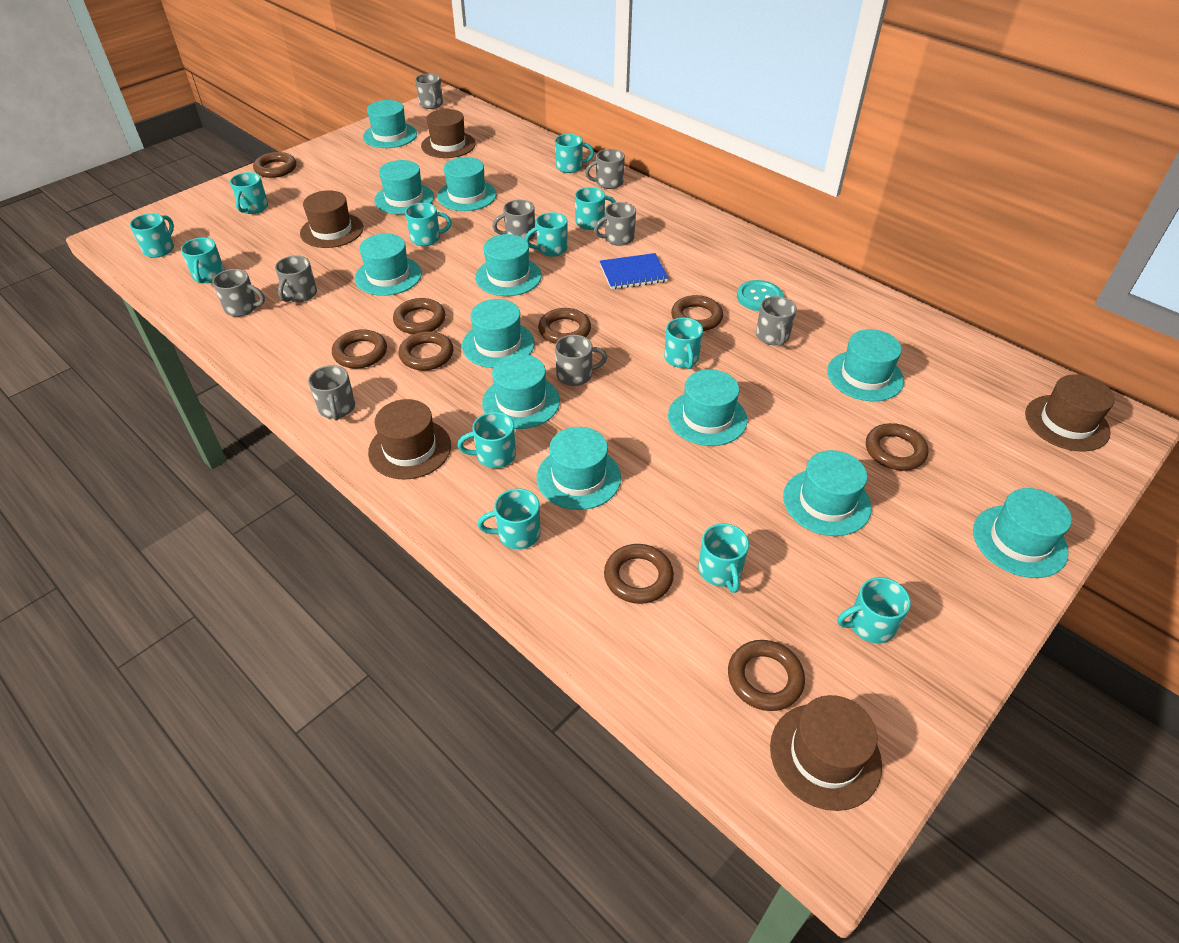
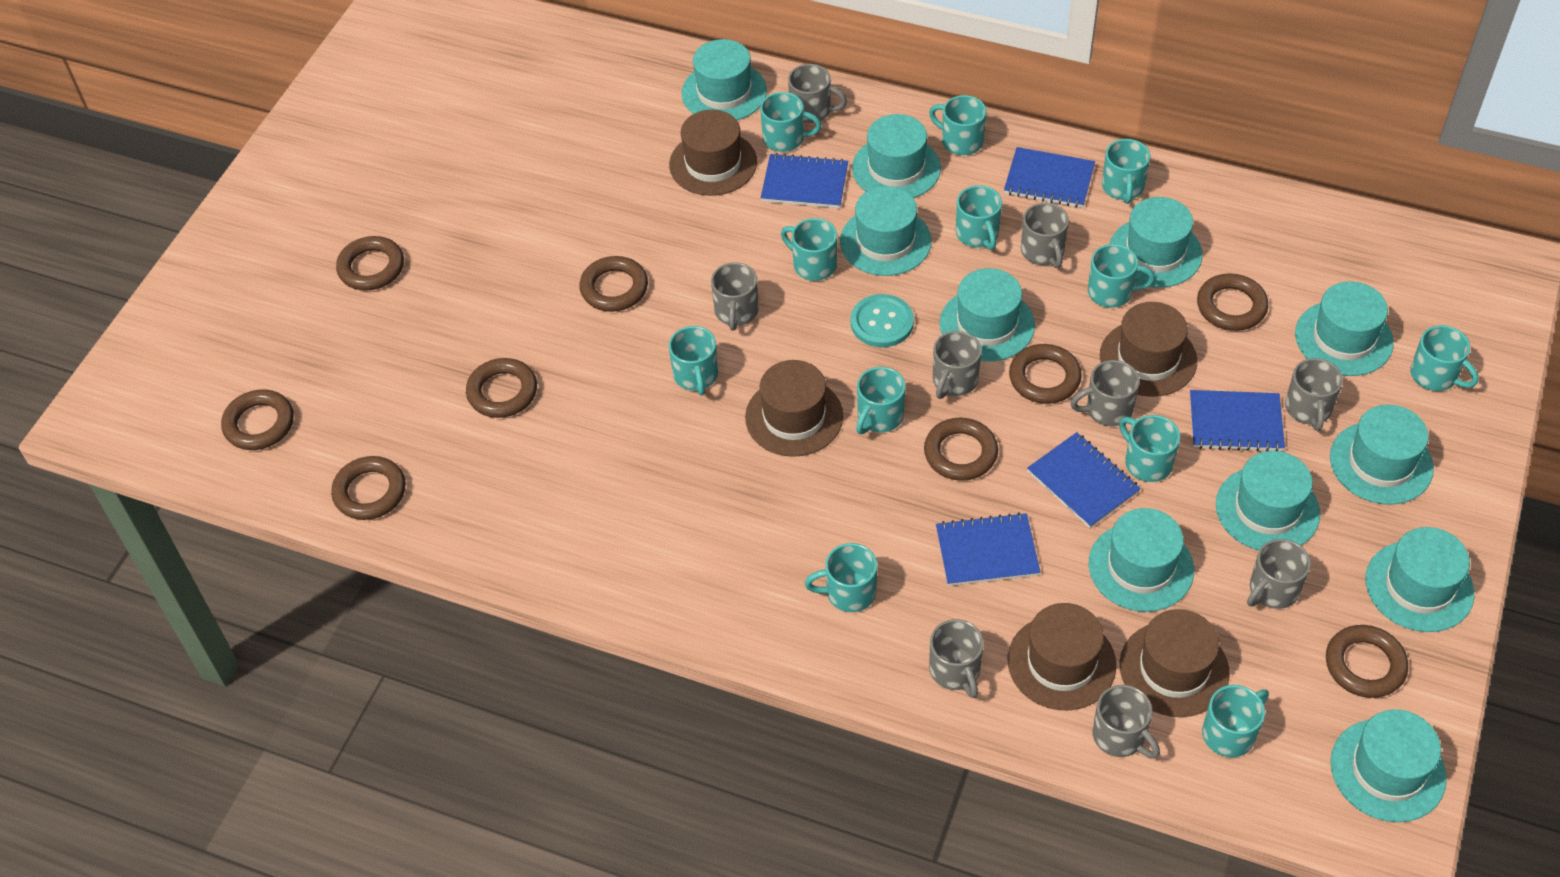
blue notebook: [600,253,668,289] = 1 -> [761,153,848,208] [936,512,1041,586] [1004,147,1095,208] [1027,432,1141,528] [1190,390,1285,451] = 5
turquoise hat: [355,234,422,296] [363,100,417,148] [374,160,434,215] [437,157,497,211] [462,299,535,368] [475,234,542,296] [482,354,560,429] [537,427,621,510] [668,369,747,446] [783,450,872,536] [827,329,904,401] [973,488,1072,578] = 12 -> [682,39,767,120] [840,186,931,276] [852,114,941,198] [940,268,1035,362] [1089,508,1194,612] [1110,197,1202,288] [1216,451,1320,550] [1295,282,1394,376] [1330,405,1434,504] [1331,709,1447,822] [1365,527,1474,632] = 11

